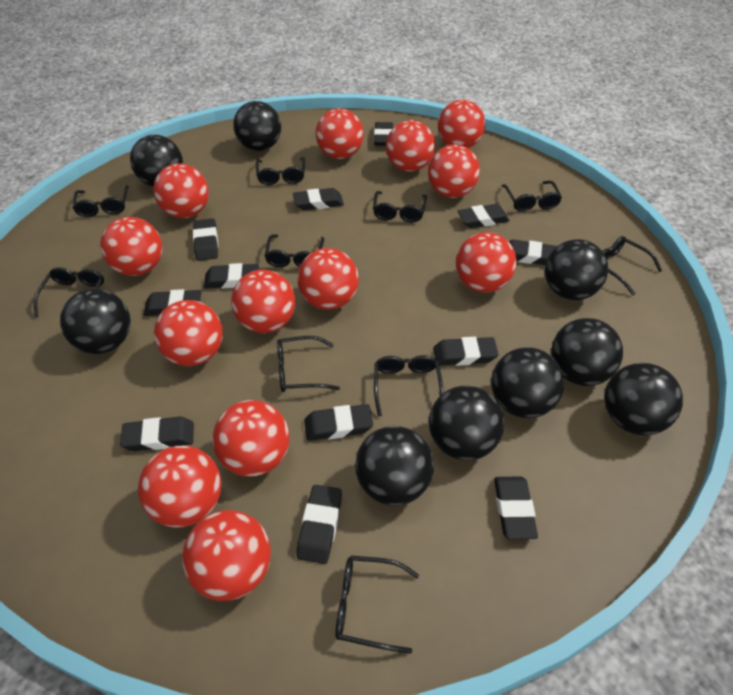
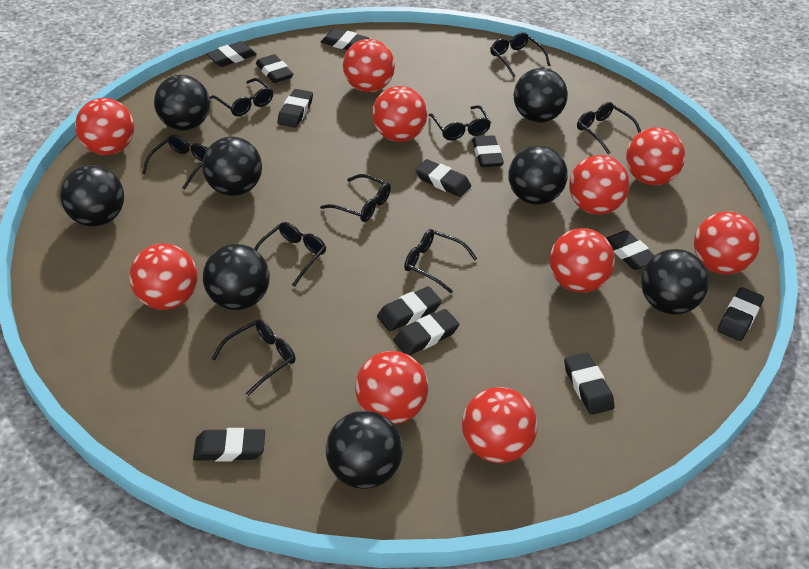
black ball: [60,289,131,354] [130,135,183,187] [233,101,281,151] [355,426,434,506] [429,385,504,460] [491,347,564,418] [545,239,608,300] [551,318,623,386] [604,363,683,435] = 9 -> [60,165,124,227] [154,75,210,131] [202,136,262,196] [203,244,270,310] [326,411,403,489] [509,145,568,205] [514,68,568,123] [641,249,709,315] = 8
black glasses: [34,267,104,317] [73,185,129,217] [256,157,305,185] [264,234,324,267] [277,336,340,392] [335,556,419,654] [373,191,427,222] [374,355,444,416] [502,181,562,211] [603,236,662,296] = 10 -> [142,134,208,190] [209,78,273,116] [212,319,296,396] [254,222,326,287] [320,174,391,222] [404,229,477,293] [428,105,491,140] [490,32,550,78] [577,102,641,154] = 9
red ball: [100,217,162,276] [138,446,222,528] [153,163,209,218] [154,300,223,366] [182,510,271,601] [212,400,289,477] [231,270,295,333] [297,248,359,310] [316,108,364,159] [386,120,435,172] [428,145,480,198] [438,100,485,148] [456,232,517,292] = 13 -> [75,98,134,155] [129,244,198,310] [343,39,395,92] [355,351,428,424] [372,86,427,142] [462,387,537,463] [550,228,615,293] [569,155,630,215] [626,127,685,185] [694,211,760,274] = 10

